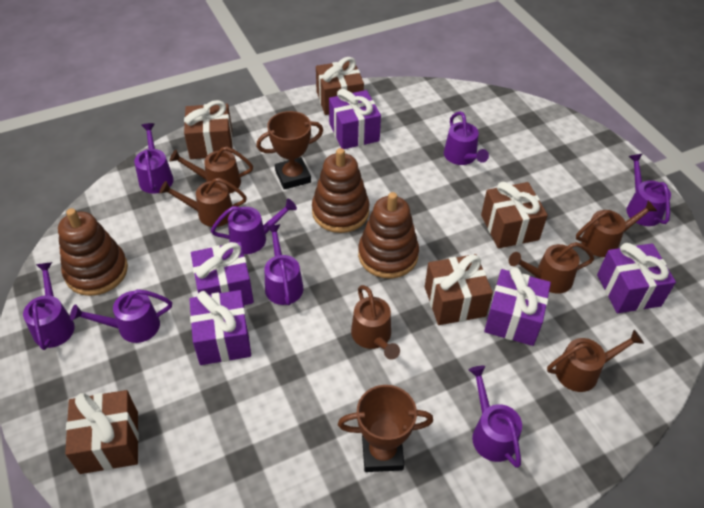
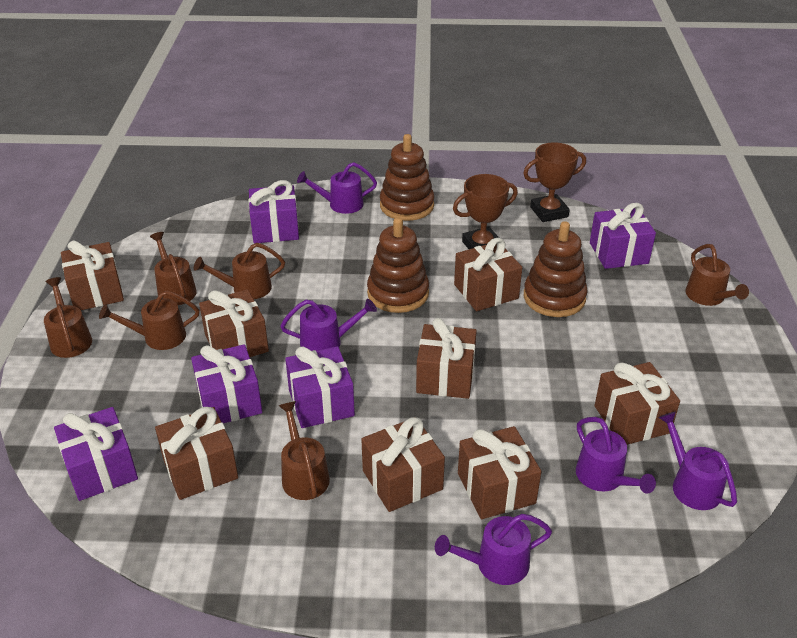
brown gift: [65,390,139,474] [184,100,233,159] [316,57,364,115] [425,254,493,325] [481,182,548,248] = 5 -> [61,240,124,310] [155,407,238,500] [199,289,269,357] [361,417,445,512] [416,318,477,399] [454,238,522,311] [458,426,541,519] [594,362,680,445] = 8
purple watering can: [23,262,75,350] [70,289,172,343] [134,123,173,194] [211,199,297,254] [264,224,304,305] [444,111,489,165] [469,366,522,468] [626,154,671,226] = 8 -> [280,299,377,351] [297,162,377,214] [435,514,552,585] [576,417,656,494] [658,411,737,510] = 5

